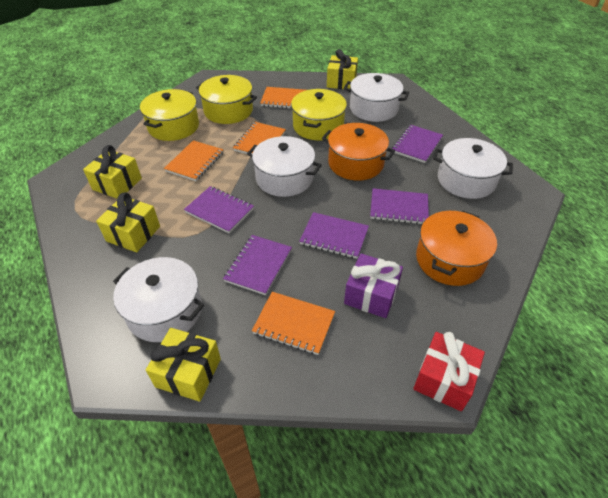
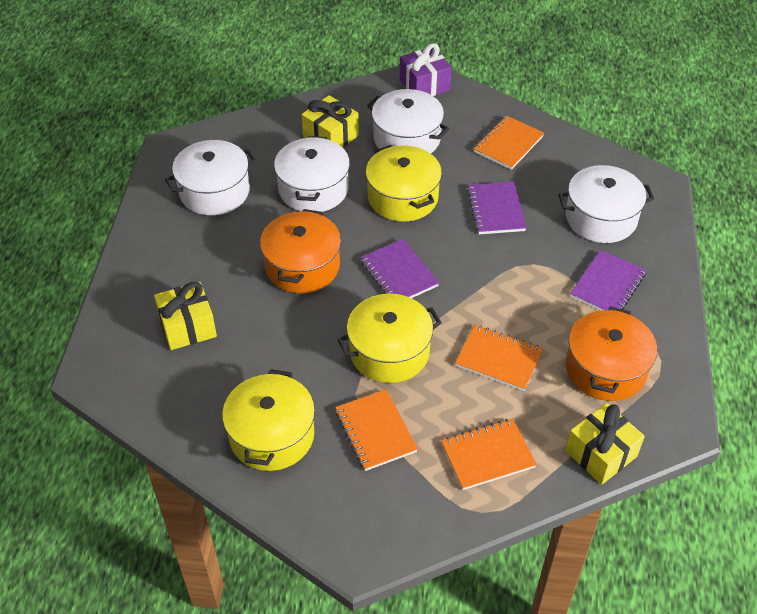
purple notebook: [184,186,254,233] [223,235,292,295] [299,212,369,259] [370,188,429,224] [392,125,443,163] = 5 -> [361,239,439,298] [467,182,527,234] [570,250,646,311] = 3
red gift: [413,332,485,411] = 1 -> none = 0
yellow gift: [83,145,142,199] [96,192,160,252] [146,328,221,402] [327,49,358,89] = 4 -> [154,282,217,350] [302,95,359,148] [565,403,645,485] = 3

